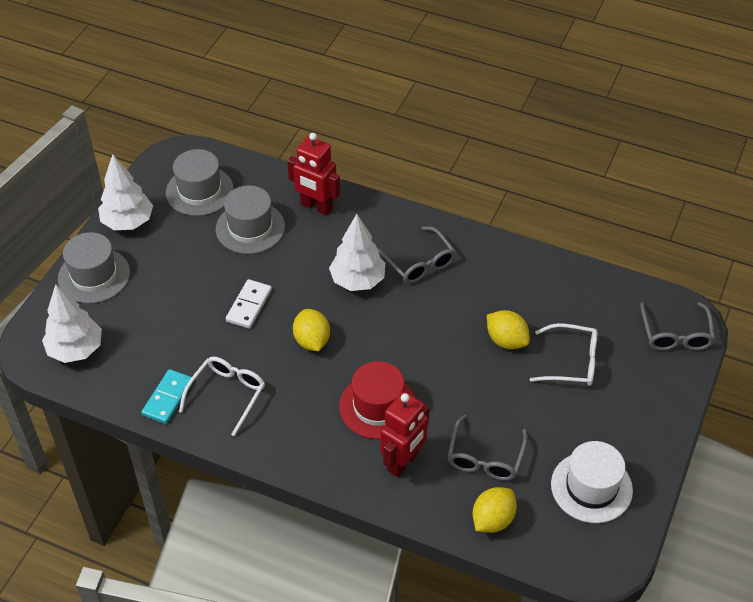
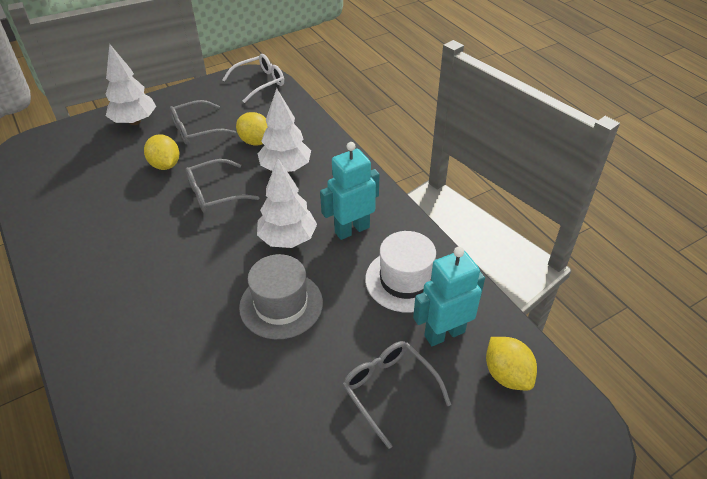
grey hat: [58,232,130,304] [166,149,234,216] [216,185,285,254] = 3 -> [239,254,323,339] = 1
red hat: [339,361,415,439] = 1 -> none = 0
red robot: [287,133,340,215] [380,392,429,477] = 2 -> none = 0
turquoise domino: [141,369,192,424] = 1 -> none = 0
turquoise robot: none = 0 -> [320,142,380,240] [413,247,485,346] = 2
white domino: [226,279,272,329] = 1 -> none = 0
white glasses: [179,357,265,436] [530,323,597,386] = 2 -> [222,54,284,103] = 1

